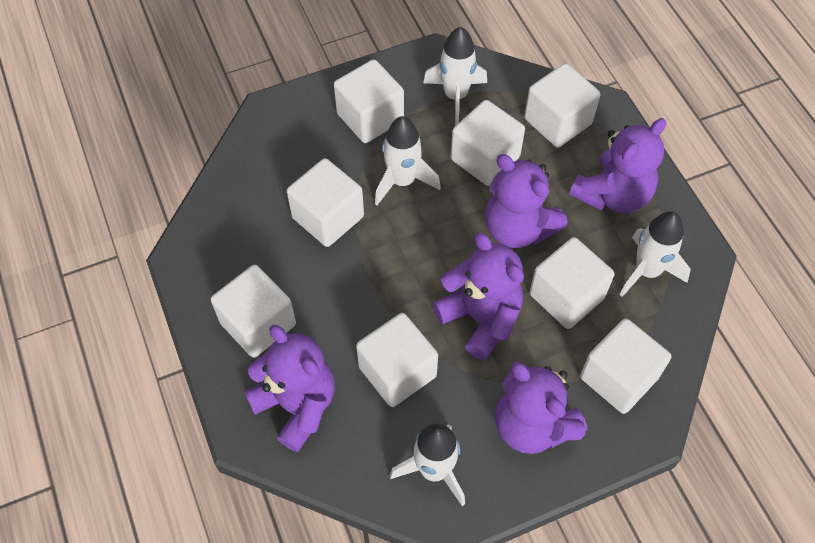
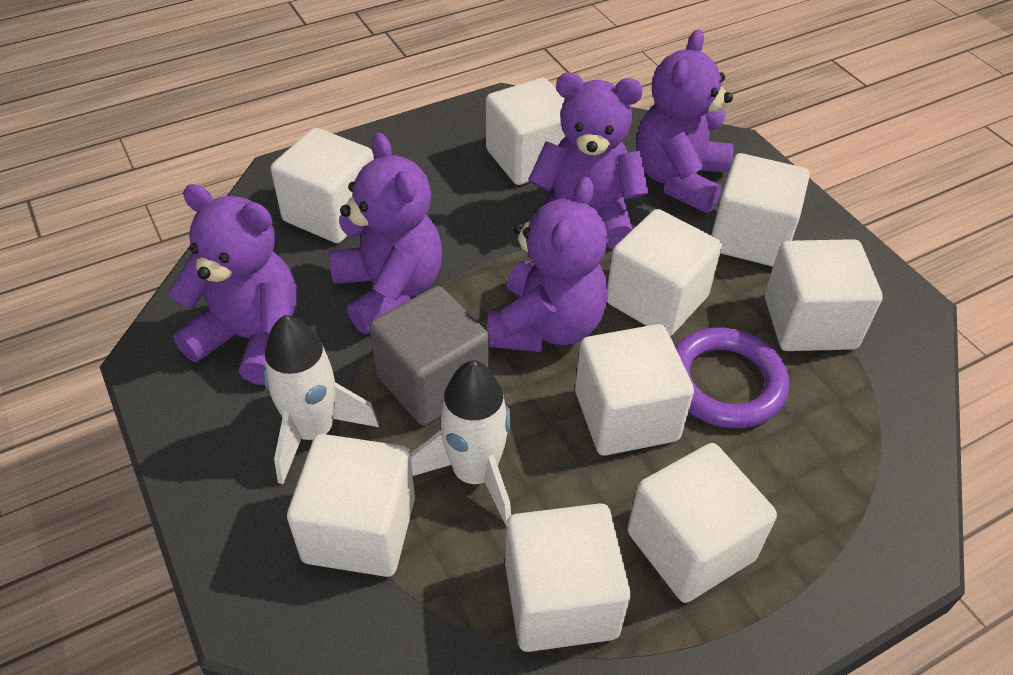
grey cube: none = 0 -> [369,286,489,425] = 1
purple ring: none = 0 -> [675,327,789,428] = 1
white cube: [211,265,296,358] [287,158,364,247] [334,59,404,143] [356,313,438,407] [451,100,525,186] [524,63,600,148] [529,237,614,329] [580,319,671,414] = 8 -> [271,128,374,243] [287,434,415,577] [486,78,566,185] [505,503,631,652] [575,324,694,456] [607,209,722,336] [627,443,777,603] [711,153,810,267] [764,239,883,351] = 9
white rocket: [375,116,441,205] [390,424,465,506] [423,27,487,126] [619,211,691,297] = 4 -> [263,315,379,484] [411,360,511,527] = 2

